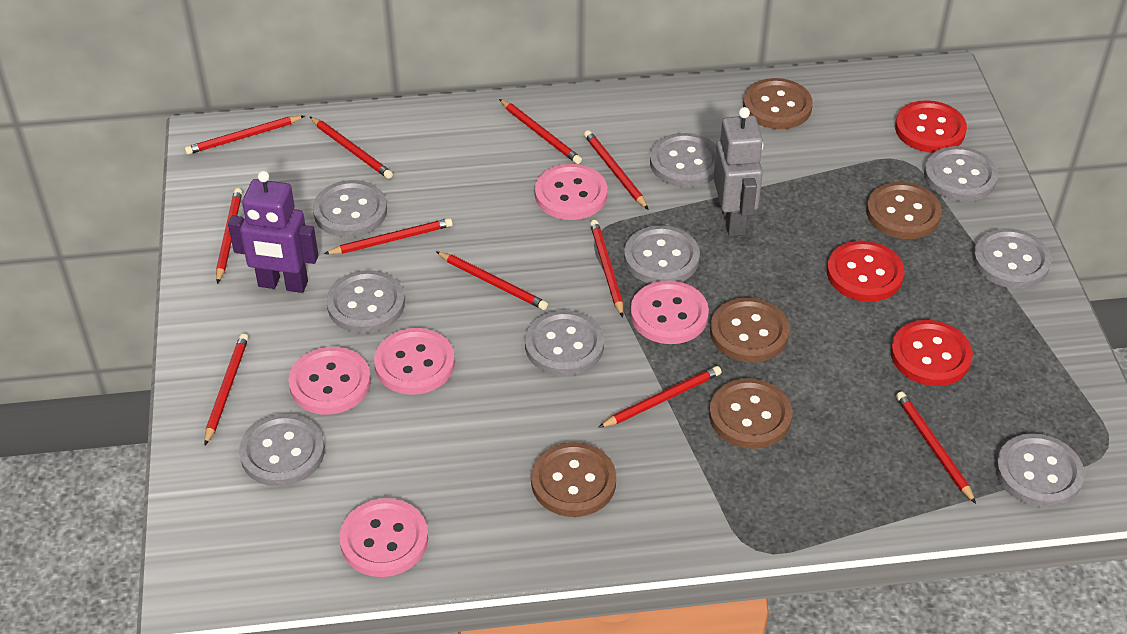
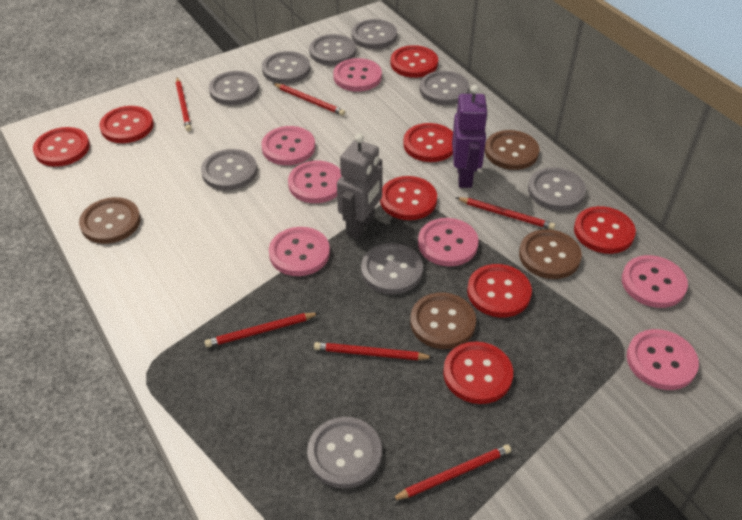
brown button: [531,442,616,517] [709,378,792,449] [710,298,790,362] [743,78,813,129] [866,182,942,239] = 5 -> [79,197,141,244] [410,292,476,349] [485,130,539,170] [519,229,582,279] = 4
pink button: [289,347,371,415] [339,498,428,577] [374,328,455,395] [535,164,607,220] [630,280,709,344] = 5 -> [261,126,315,165] [269,227,330,276] [288,161,341,203] [333,58,382,92] [418,218,479,266] [622,255,688,308] [627,329,699,390] = 7
red button: [827,241,905,302] [891,320,973,386] [895,100,967,153] = 3 -> [33,127,90,167] [99,106,154,143] [380,176,437,220] [391,45,438,78] [403,123,453,162] [443,341,513,404] [467,264,532,317] [574,206,636,254] = 8
red pencil: [185,116,305,155] [204,333,249,445] [216,188,242,284] [310,117,393,179] [324,218,453,254] [436,252,548,310] [499,99,582,164] [584,130,648,209] [590,220,623,317] [598,366,721,428] [896,392,976,504] = 11 -> [176,77,192,131] [205,313,319,347] [273,83,345,116] [314,342,434,360] [391,444,511,500] [456,197,555,230] = 6

